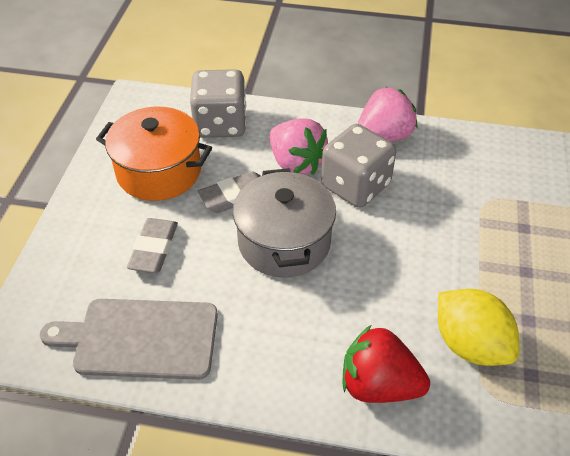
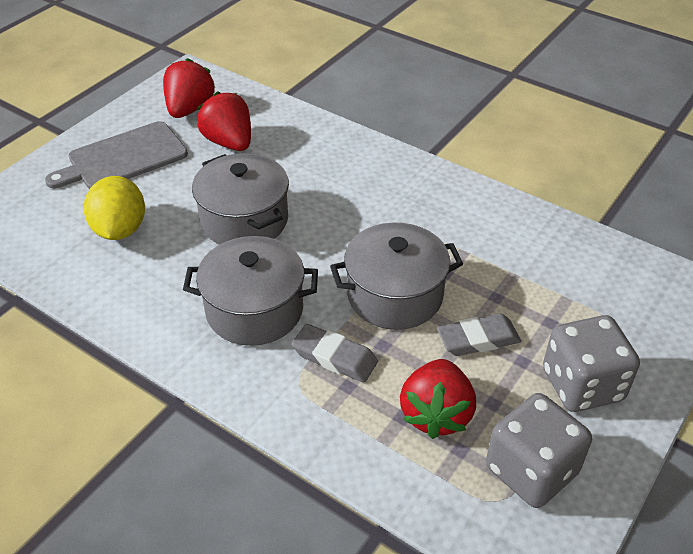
grey pot: [233,168,336,278] = 1 -> [183,236,318,346] [192,153,289,245] [330,223,463,330] = 3
orange pot: [96,107,212,201] = 1 -> none = 0
pink strawberry: [270,118,328,175] [357,86,417,142] = 2 -> none = 0
red strawberry: [343,325,430,403] = 1 -> [163,58,215,118] [197,92,251,151] [400,359,476,439] = 3

